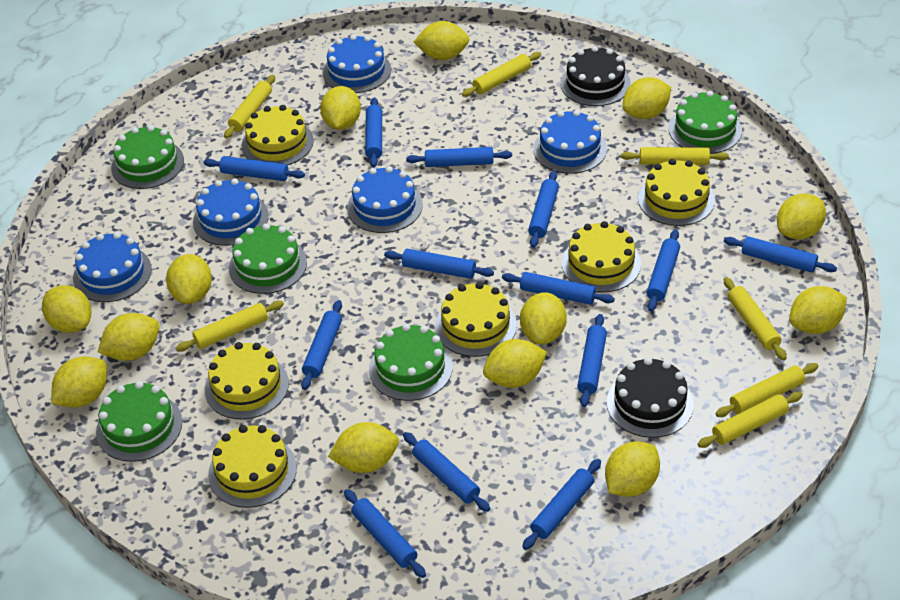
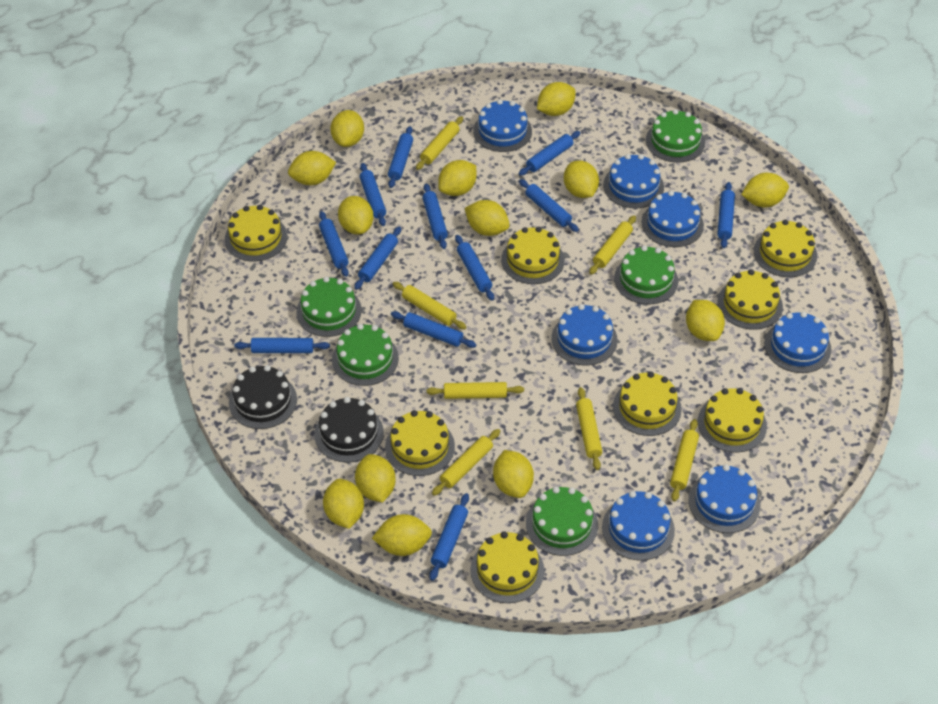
blue cake: [73,232,152,302] [193,178,269,246] [323,34,391,93] [347,166,423,233] [534,110,607,174] = 5 -> [473,99,532,152] [551,304,618,365] [602,491,675,561] [603,154,664,209] [642,191,704,247] [689,464,761,533] [764,312,832,373] = 7
blue rolling pin: [203,156,305,181] [301,300,342,390] [344,489,426,578] [365,97,382,167] [384,249,494,279] [403,432,490,512] [406,147,512,167] [502,272,615,305] [522,459,601,550] [528,171,559,248] [577,314,607,407] [646,229,680,312] [724,236,837,273] = 13 -> [234,338,330,353] [319,211,349,277] [354,227,401,290] [360,163,386,226] [388,126,413,188] [391,311,476,348] [422,183,448,249] [429,493,469,581] [455,235,494,300] [519,131,581,176] [519,179,579,232] [717,182,735,248] = 12
yellow cake: [205,342,289,419] [208,425,297,508] [242,105,314,165] [435,282,517,357] [562,221,641,292] [638,159,715,226] = 6 -> [225,205,287,262] [385,410,455,476] [470,531,544,603] [501,227,565,284] [613,372,682,436] [698,388,767,453] [718,269,783,330] [754,220,817,277] = 8

